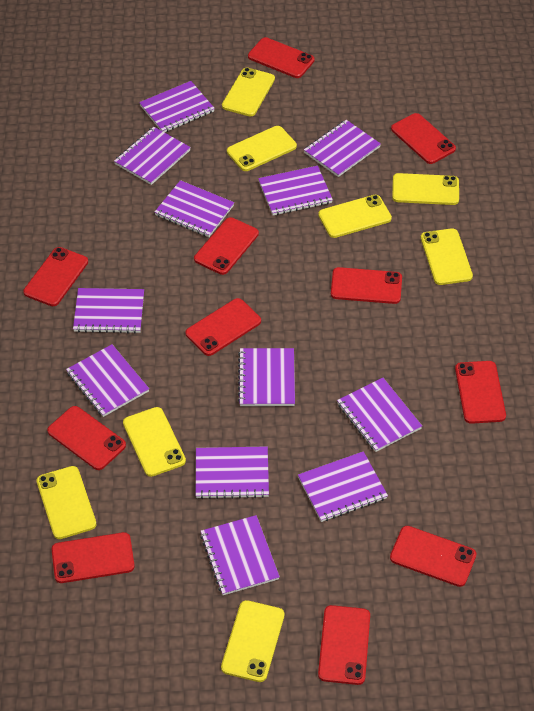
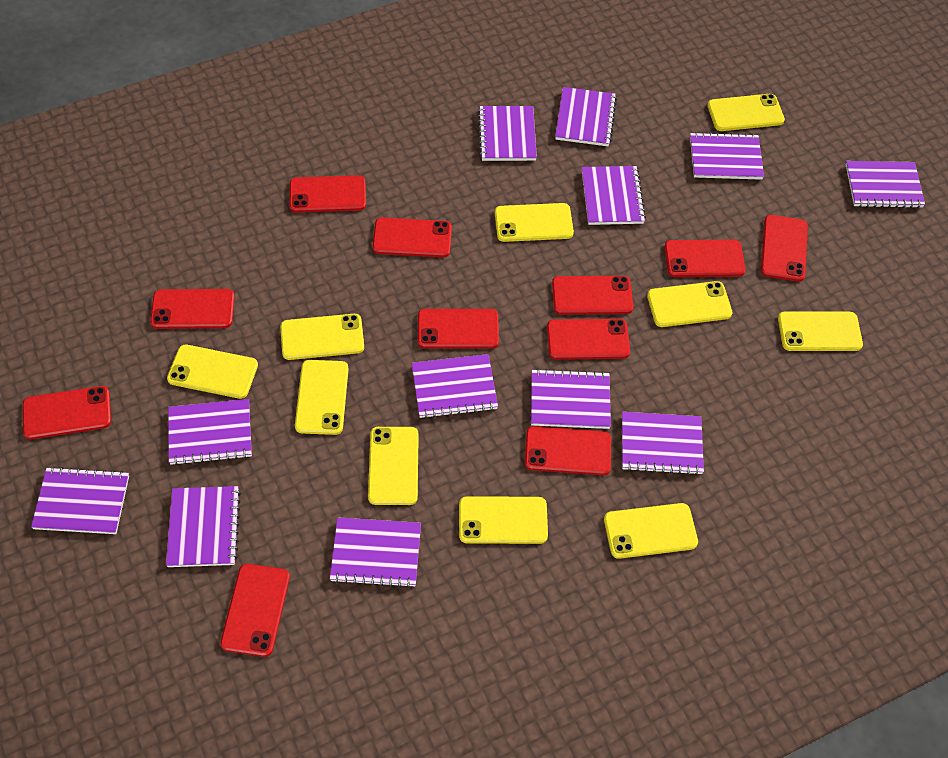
yellow phone: [36,466,96,539] [123,407,186,477] [221,600,284,682] [222,68,275,117] [227,126,297,171] [318,195,392,238] [392,173,459,205] [421,228,473,285] = 8 -> [167,345,258,399] [280,314,364,360] [295,360,349,435] [368,427,419,505] [459,496,548,544] [495,203,574,242] [604,503,698,559] [647,281,732,327] [707,94,785,131] [778,311,863,351] = 10

